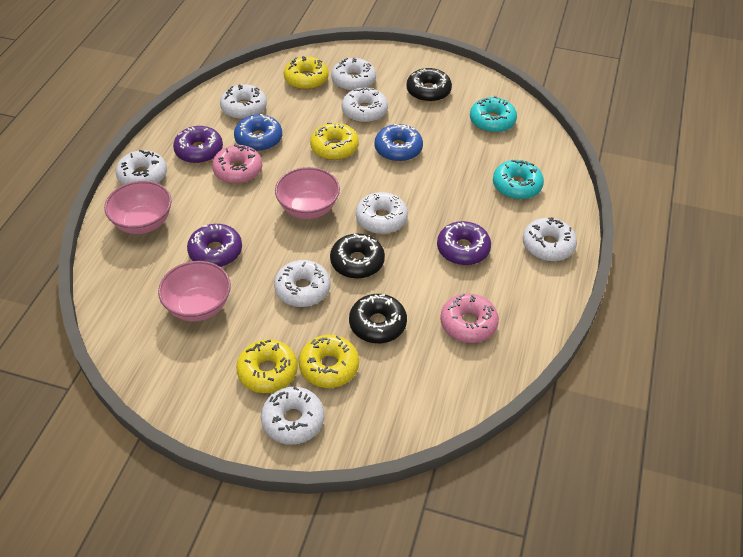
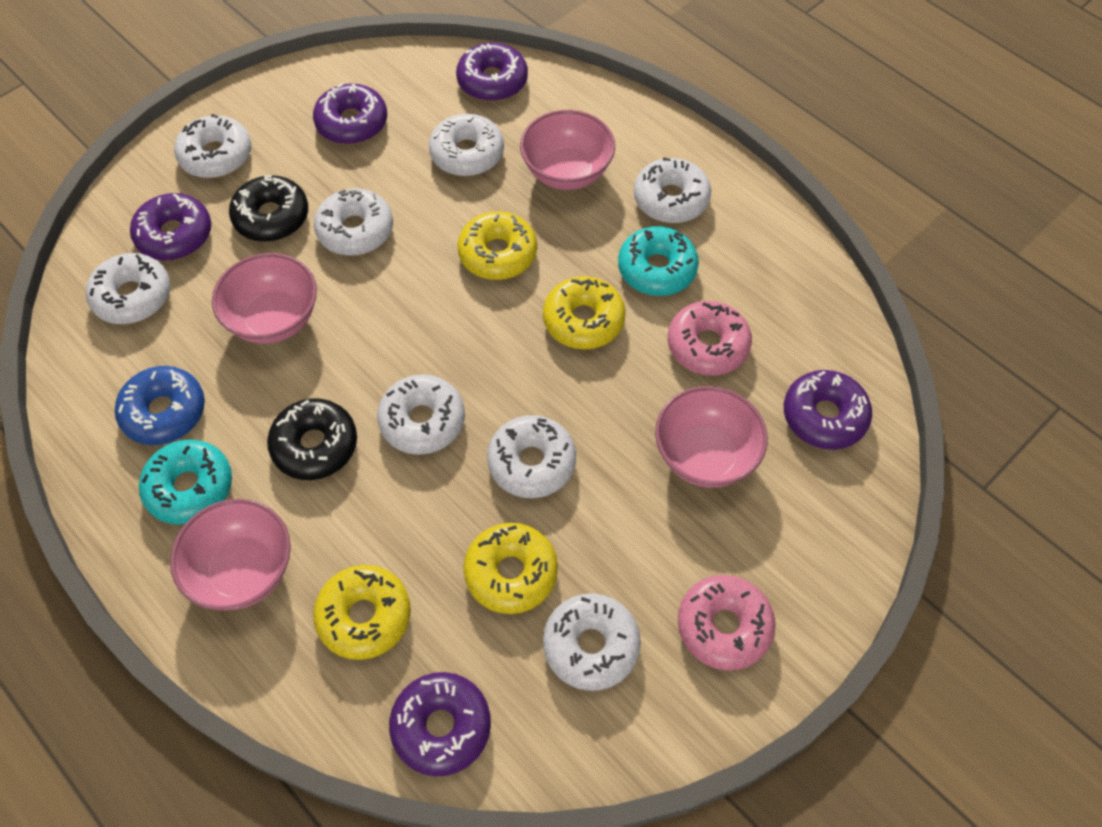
black donut: [330,234,385,279] [349,294,407,343] [406,68,452,102] = 3 -> [229,175,308,242] [267,398,357,480] = 2
blue donut: [234,114,282,151] [375,124,423,162] = 2 -> [115,366,205,445] = 1
pink bowl: [104,181,172,234] [158,261,231,321] [275,167,340,219] = 3 -> [170,499,291,611] [212,253,317,344] [520,110,615,190] [655,386,768,488] = 4
purple donut: [173,126,223,163] [187,224,242,267] [437,221,491,265] = 3 -> [130,193,211,261] [313,83,387,144] [389,672,491,776] [456,43,528,101] [784,370,872,450] = 5

